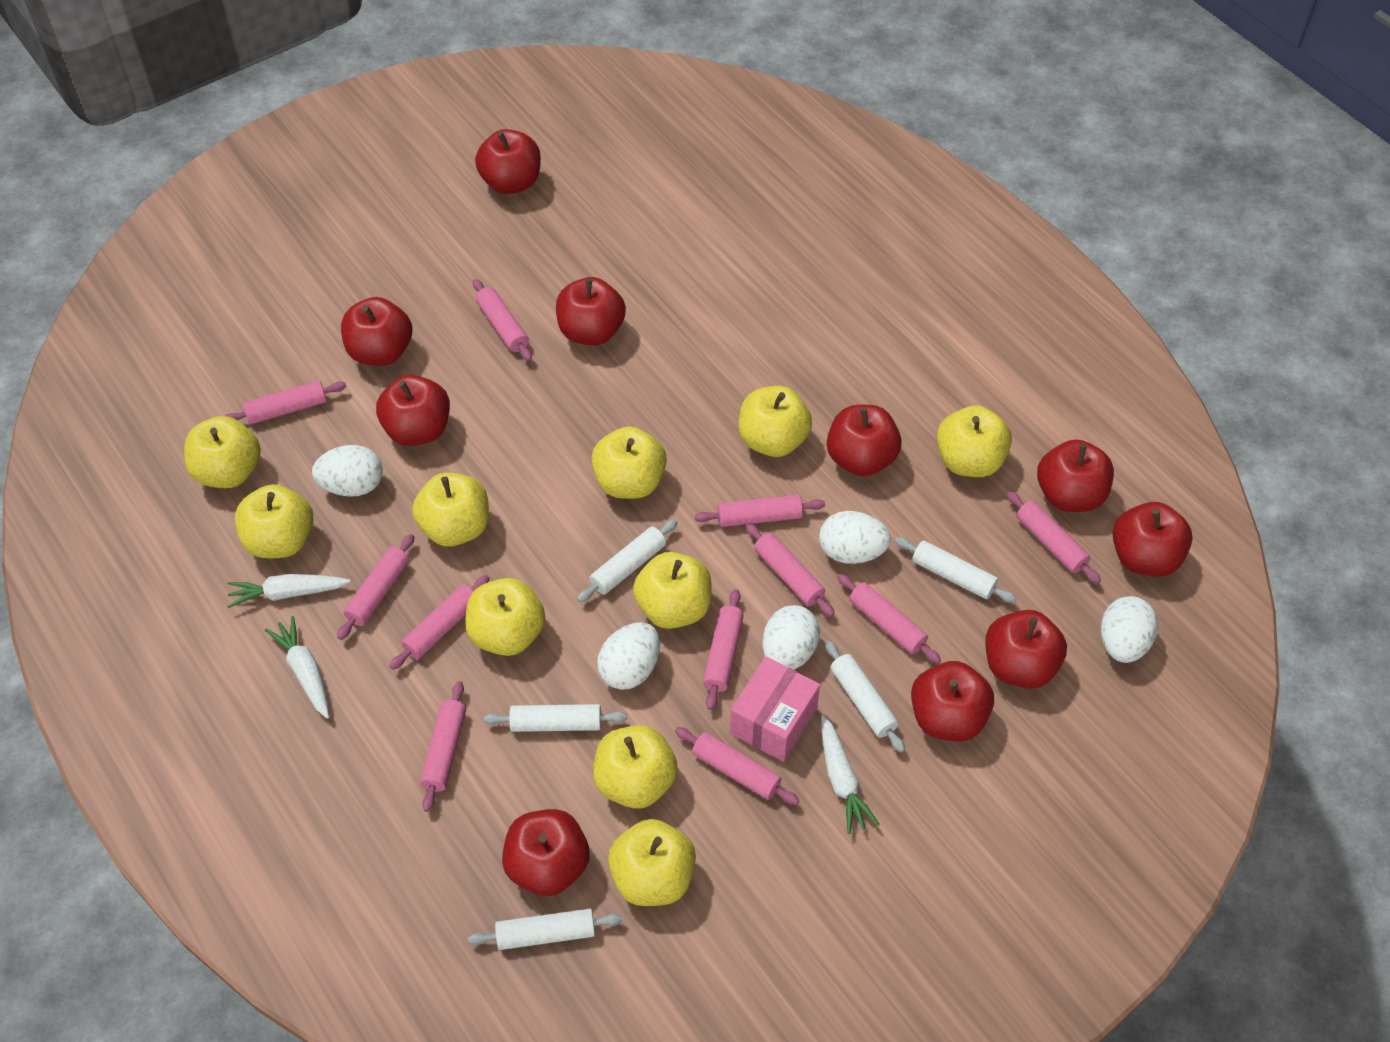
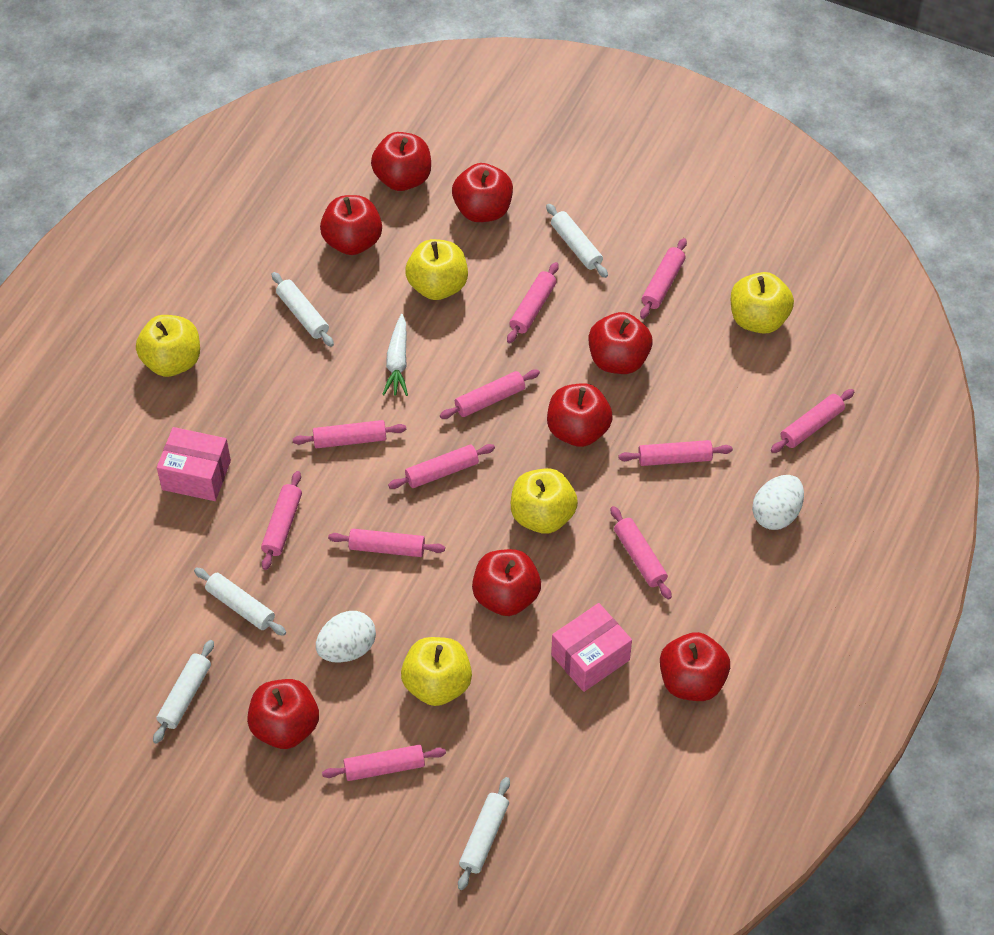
pink box: [730,657,820,762] = 1 -> [157,427,231,501] [551,603,632,692] = 2
red apple: [341,297,412,366] [376,375,450,446] [475,129,541,194] [502,809,590,896] [556,277,626,345] [827,405,902,476] [911,661,994,742] [985,610,1067,689] [1037,439,1114,512] [1113,502,1192,577] = 10 -> [247,679,319,749] [320,195,382,255] [371,132,431,191] [452,163,513,222] [472,549,541,616] [547,383,613,447] [588,312,652,374] [660,632,730,701] = 8
white carrot: [227,574,351,608] [265,616,329,719] [821,715,880,834] = 3 -> [382,314,408,396] = 1
white egg: [312,445,383,497] [597,622,660,690] [763,605,820,670] [819,511,891,564] [1101,596,1158,663] = 5 -> [316,611,376,663] [752,475,804,530] = 2
yellow apple: [184,416,261,488] [235,484,313,558] [412,473,489,547] [465,578,545,656] [591,426,667,499] [593,725,678,809] [608,819,696,906] [633,552,712,629] [739,386,812,457] [937,406,1012,477] = 10 -> [136,315,200,377] [401,637,472,706] [405,239,468,300] [511,468,578,534] [731,272,794,334] = 5

